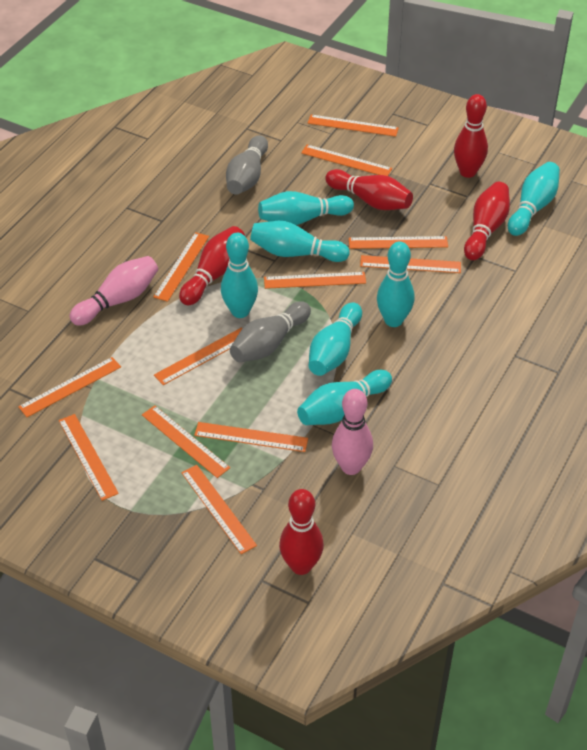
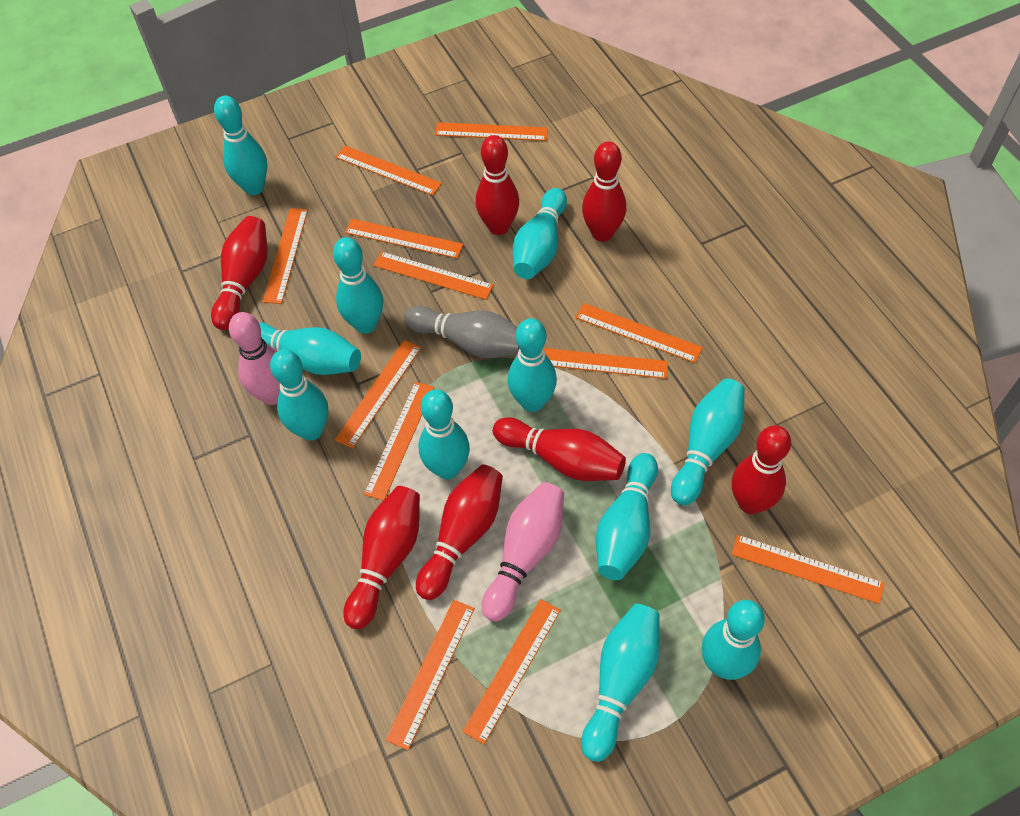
grey bowling pin: [226,135,268,195] [230,301,311,362] = 2 -> [404,306,519,358] = 1
red bowling pin: [179,226,245,305] [279,489,324,575] [325,169,413,210] [454,94,488,178] [464,182,510,260] = 5 -> [211,216,268,330] [343,486,420,629] [416,464,503,600] [476,135,519,235] [493,417,626,481] [582,142,626,242] [732,425,791,514] = 7
turquoise bowling pin: [221,233,258,318] [250,221,350,262] [258,191,354,225] [297,370,392,425] [309,303,362,376] [377,242,415,327] [508,162,560,236] = 7 -> [214,96,267,195] [259,322,361,375] [270,349,328,441] [333,237,383,334] [419,390,470,479] [507,318,557,412] [513,188,567,279] [581,604,660,762] [596,453,658,580] [671,378,745,505] [702,600,765,680] = 11

